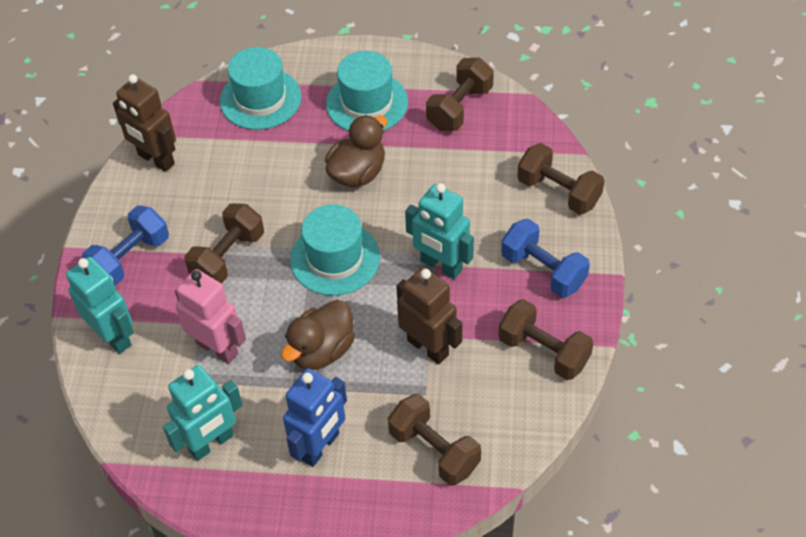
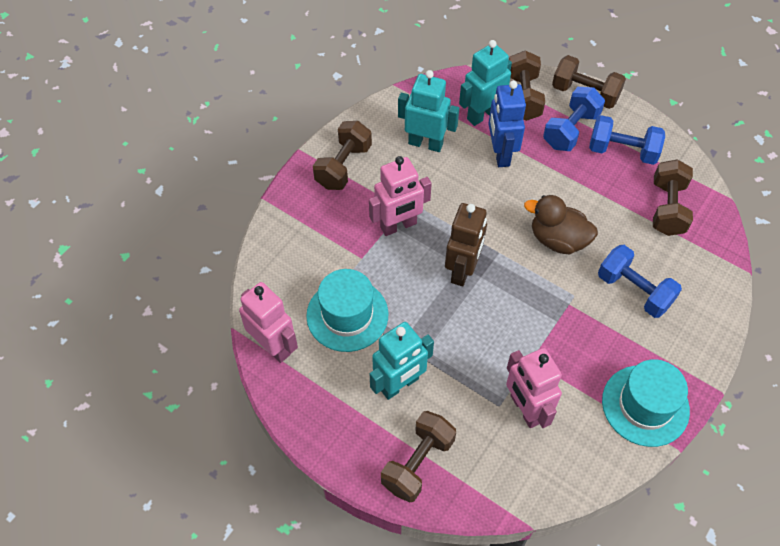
blue dumbbell: [82,206,169,286] [501,219,590,298] = 2 -> [543,87,605,151] [589,115,665,165] [598,245,682,318] = 3
brown duck: [281,300,355,370] [325,115,387,187] = 2 -> [524,195,598,254] = 1
brown robot: [113,74,176,172] [396,267,462,364] = 2 -> [445,203,487,286] = 1
pink robot: [175,269,246,364] = 1 -> [239,282,298,363] [369,156,432,236] [506,348,562,428] = 3
turquoise hat: [220,47,301,130] [290,204,380,296] [326,51,408,131] = 3 -> [306,269,388,352] [602,359,690,447] = 2

